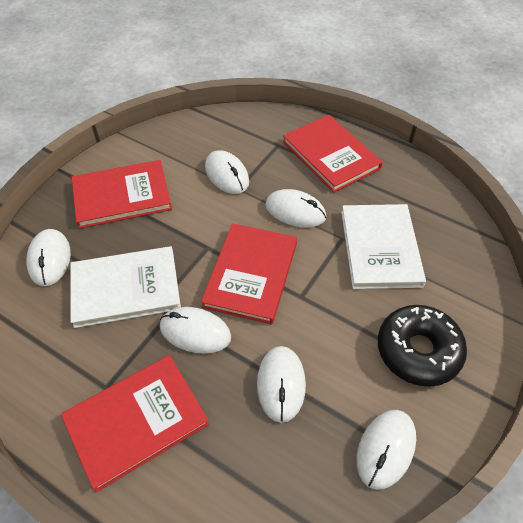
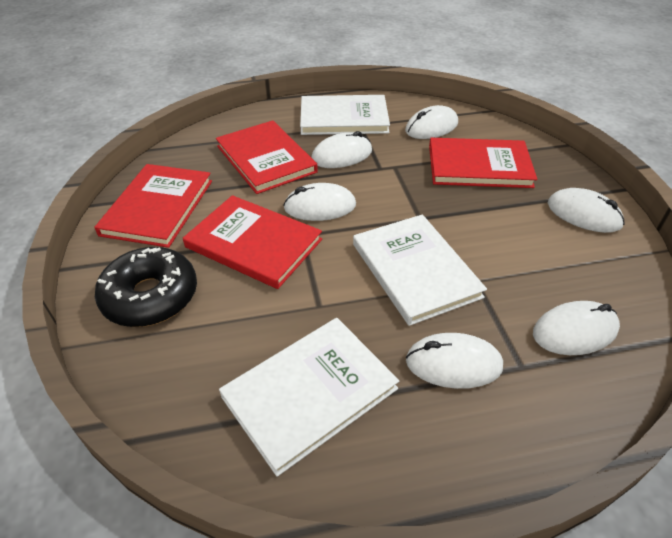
white book: [70,246,181,328] [341,204,426,289] = 2 -> [219,318,399,477] [300,95,390,135] [353,214,487,326] = 3

